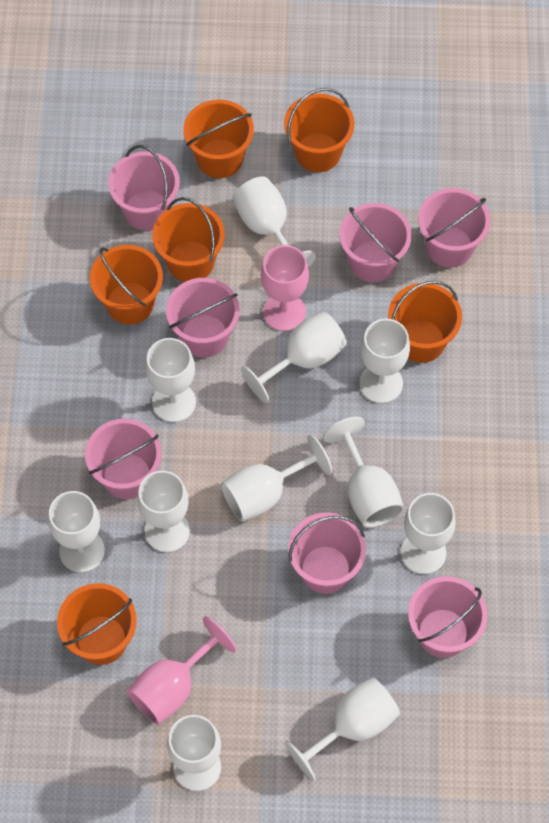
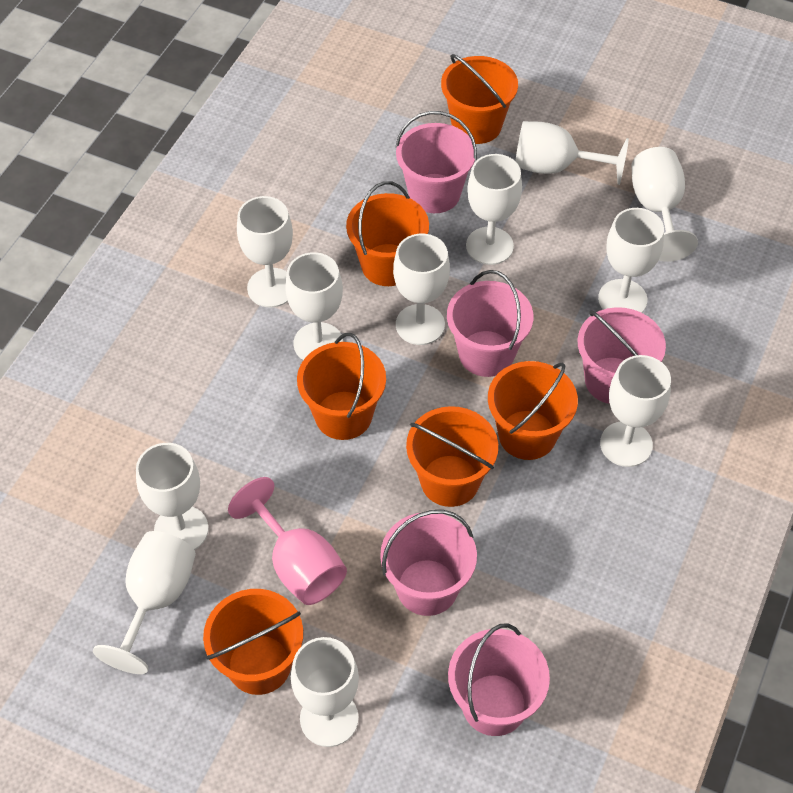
pink bucket: [85,419,162,499] [108,145,180,231] [166,278,240,358] [288,512,366,594] [339,203,412,283] [408,576,488,658] [418,188,490,268] = 7 -> [380,510,477,616] [395,111,477,213] [447,270,533,377] [448,623,550,736] [578,307,666,404] = 5
pink goblet: [127,616,237,725] [261,245,309,331] = 2 -> [228,477,347,605] = 1

